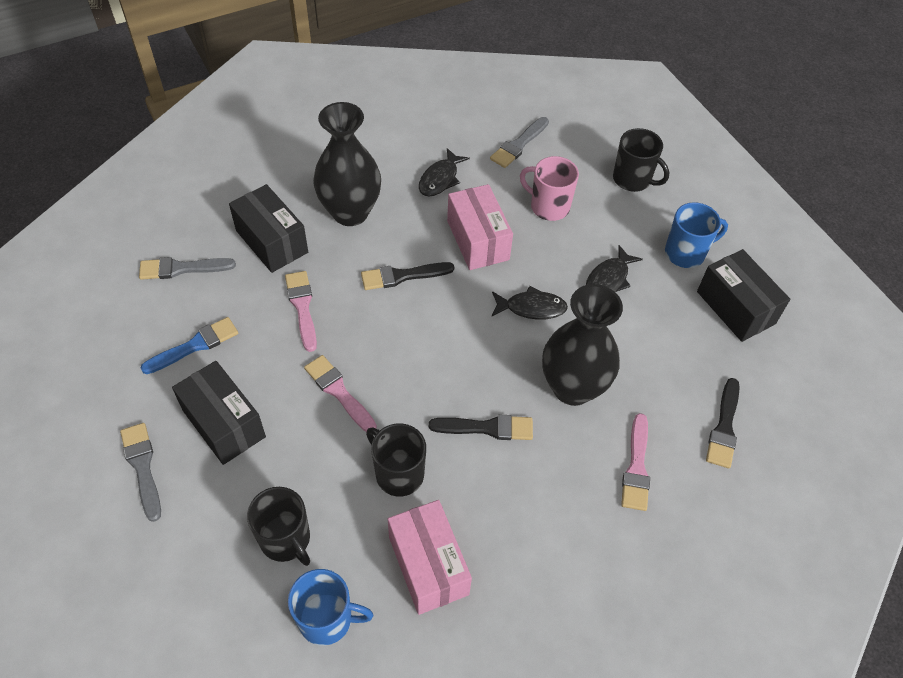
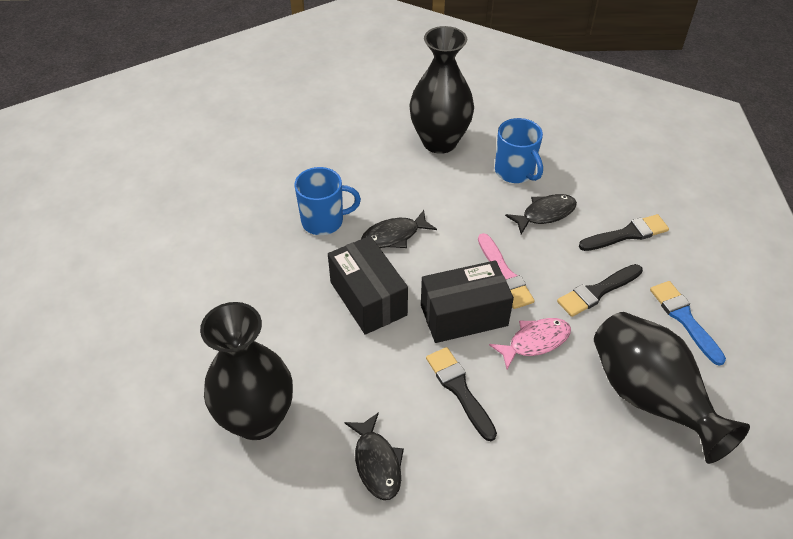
black box: [172,361,266,465] [229,184,308,273] [697,249,790,342] = 3 -> [328,236,408,335] [421,260,514,343] = 2
black mug: [247,487,310,566] [366,423,426,497] [613,128,669,192] = 3 -> none = 0
black vase: [313,102,381,226] [542,284,623,406] = 2 -> [200,302,293,440] [409,26,474,154] [594,312,750,464] = 3
grey brush: [120,423,161,522] [139,257,236,280] [490,117,549,168] = 3 -> none = 0
pink box: [388,500,472,615] [447,184,513,270] = 2 -> none = 0
pink brush: [285,271,317,352] [304,355,377,432] [621,413,650,511] = 3 -> [478,233,534,309] = 1
pink fish: none = 0 -> [489,318,571,369] = 1
pink mug: [520,156,579,221] = 1 -> none = 0

